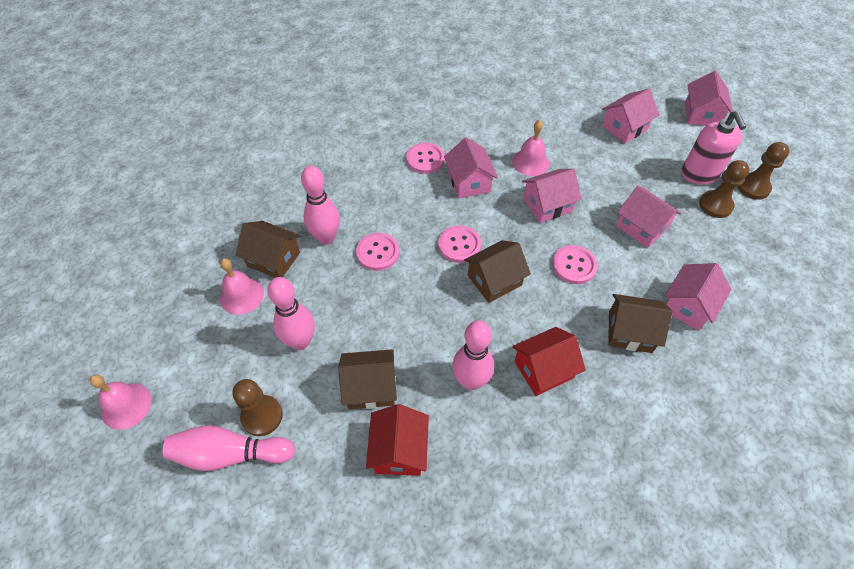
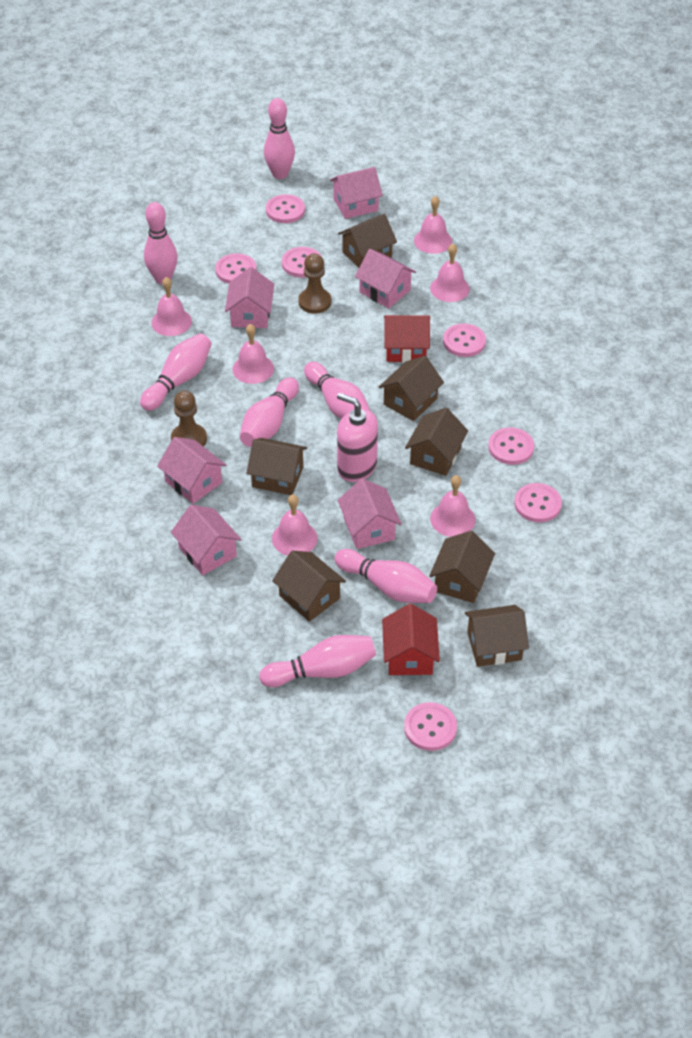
brown house: [235,221,301,278] [338,349,397,409] [464,240,531,303] [608,294,672,353] = 4 -> [246,438,307,495] [272,551,346,622] [338,214,397,268] [379,356,444,421] [405,407,468,476] [429,531,495,603] [465,605,529,667] = 7
brown pawn: [232,379,283,436] [699,160,749,218] [737,142,789,200] = 3 -> [171,391,207,447] [298,253,331,314] = 2
pink bell: [89,374,151,430] [220,258,264,315] [512,120,549,176] = 3 -> [151,277,192,336] [233,324,274,384] [272,495,318,556] [414,196,452,254] [430,244,470,302] [430,475,475,537] = 6
pink bowling pin: [163,425,295,471] [267,277,315,350] [301,166,340,245] [452,320,494,390] = 4 -> [140,333,212,411] [144,202,177,285] [240,377,299,447] [259,635,376,687] [264,98,295,179] [304,362,370,419] [335,549,437,603] = 7
pink button: [356,233,400,271] [406,143,445,174] [438,226,481,263] [552,245,598,284] = 4 -> [215,253,256,284] [266,194,305,223] [282,247,322,278] [404,702,457,751] [443,323,486,357] [488,427,534,465] [514,483,562,522] = 7

